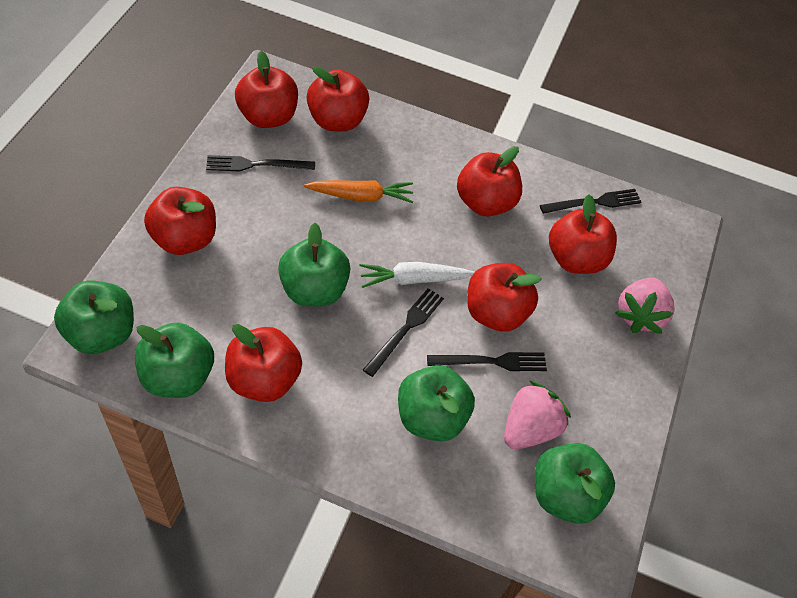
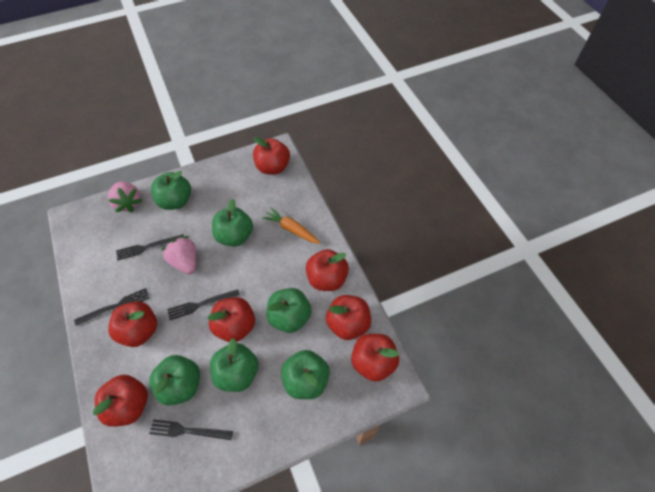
green apple: [54,280,134,354] [135,323,214,398] [278,223,351,306] [398,365,475,441] [535,443,615,524] = 5 -> [149,355,200,405] [151,171,191,210] [210,338,259,392] [212,199,253,246] [266,288,312,333] [281,350,330,399] = 6
white carrot: [359,262,475,288] = 1 -> none = 0

